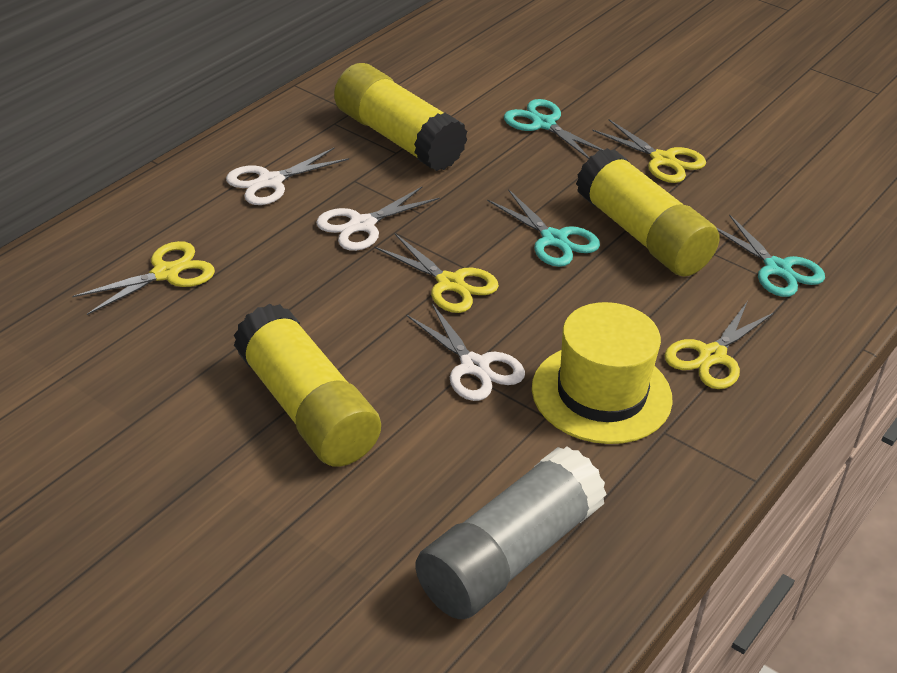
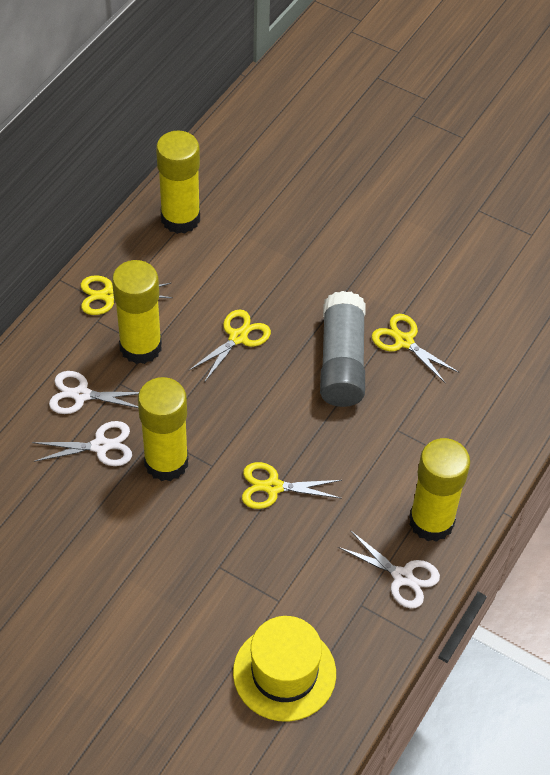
turquoise scissors: [487,189,600,267] [504,99,604,159] [717,214,825,297] = 3 -> none = 0
yellow glue stick: [234,304,381,467] [334,63,467,171] [576,148,720,277] = 3 -> [112,260,162,364] [138,377,189,481] [156,131,200,234] [409,438,470,542] = 4

